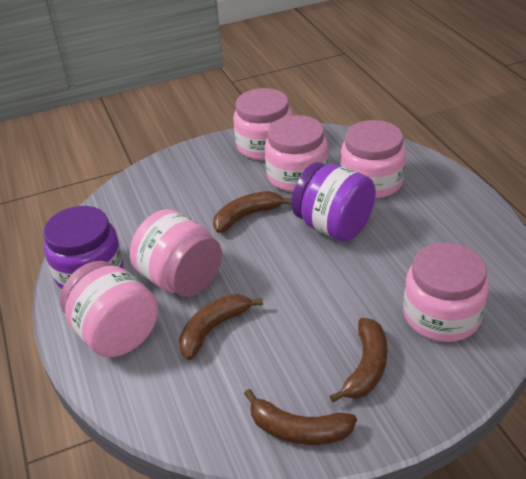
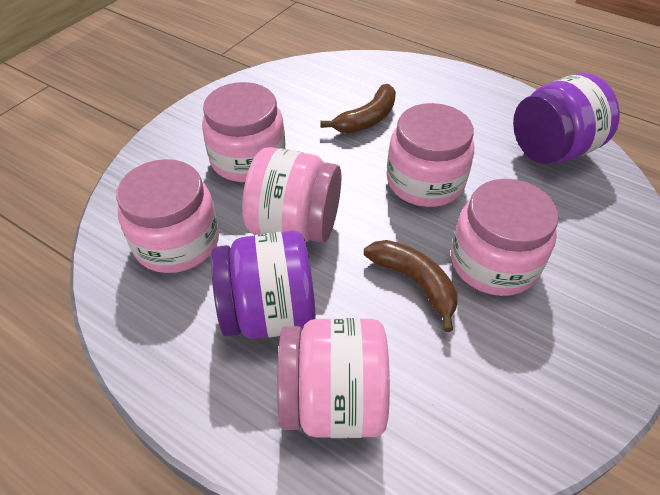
brown banana: [179,294,263,360] [213,191,292,233] [244,389,357,445] [330,318,388,402] = 4 -> [320,84,396,133] [364,240,458,332] = 2

